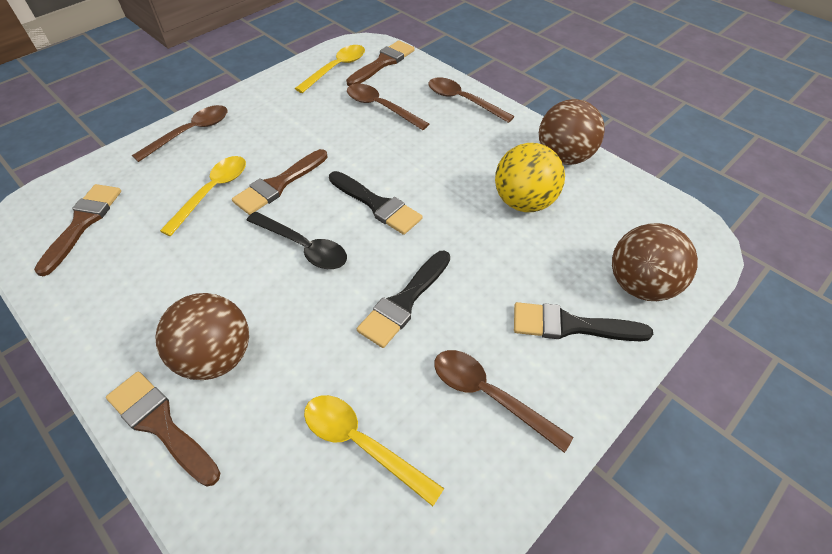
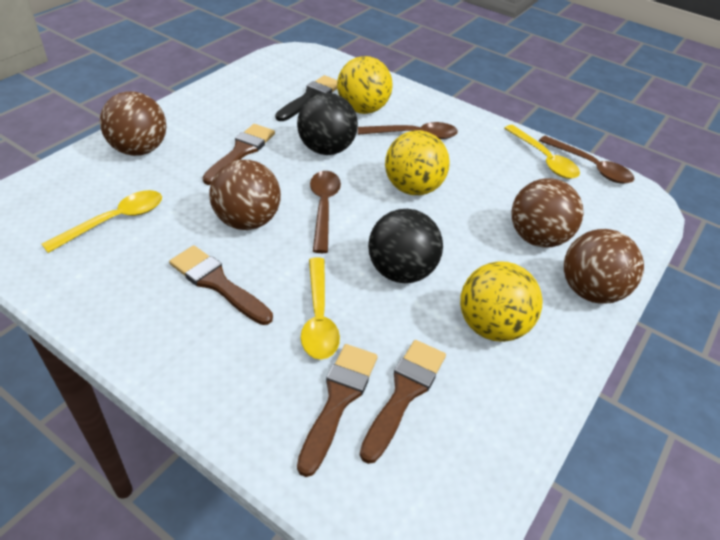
black ball: none = 0 -> [297,93,358,155] [368,209,443,283] = 2
black brush: [329,171,422,235] [357,251,450,348] [514,302,653,341] = 3 -> [275,75,338,121] = 1
black spoon: [246,212,347,269] = 1 -> none = 0
brown ball: [155,293,249,380] [539,99,605,165] [612,223,698,301] = 3 -> [100,91,166,156] [209,160,281,230] [511,178,583,248] [564,229,644,304] = 4
brown spoon: [132,105,227,162] [347,84,429,130] [428,78,515,123] [434,350,573,453] = 4 -> [310,171,341,253] [358,122,458,139] [539,136,634,184] = 3
yellow ball: [495,143,565,212] = 1 -> [337,56,393,114] [385,130,450,195] [460,261,543,342] = 3

